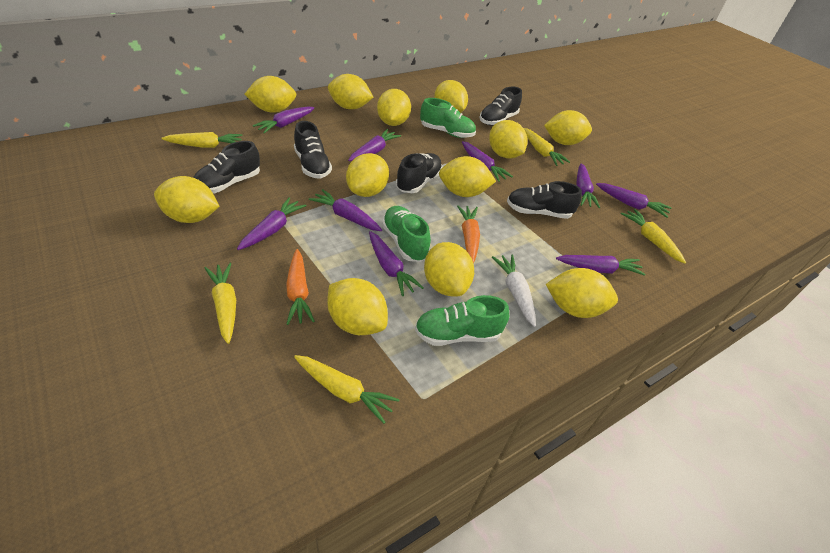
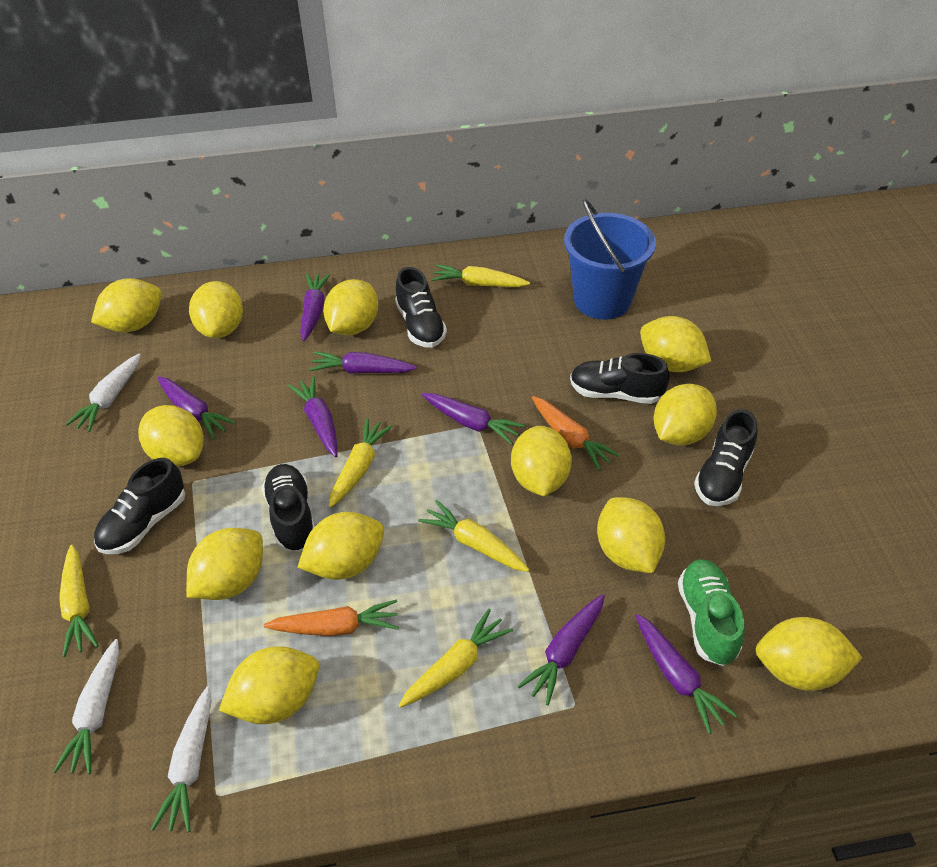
blue bucket: none = 0 -> [564,199,656,320] = 1
green shoe: [382,206,431,262] [415,295,509,346] [420,98,476,138] = 3 -> [678,559,745,666] = 1
purple carrot: [237,197,307,250] [253,107,314,134] [309,189,382,231] [348,129,401,161] [369,231,424,296] [462,141,513,182] [556,255,646,276] [577,163,600,208] [596,183,672,218] = 9 -> [157,376,236,439] [288,376,338,457] [300,273,331,341] [309,351,417,374] [422,393,525,445] [518,594,605,705] [635,614,738,734] = 7
white carrot: [492,255,536,327] = 1 -> [53,639,119,774] [65,353,141,432] [151,686,212,832] = 3

